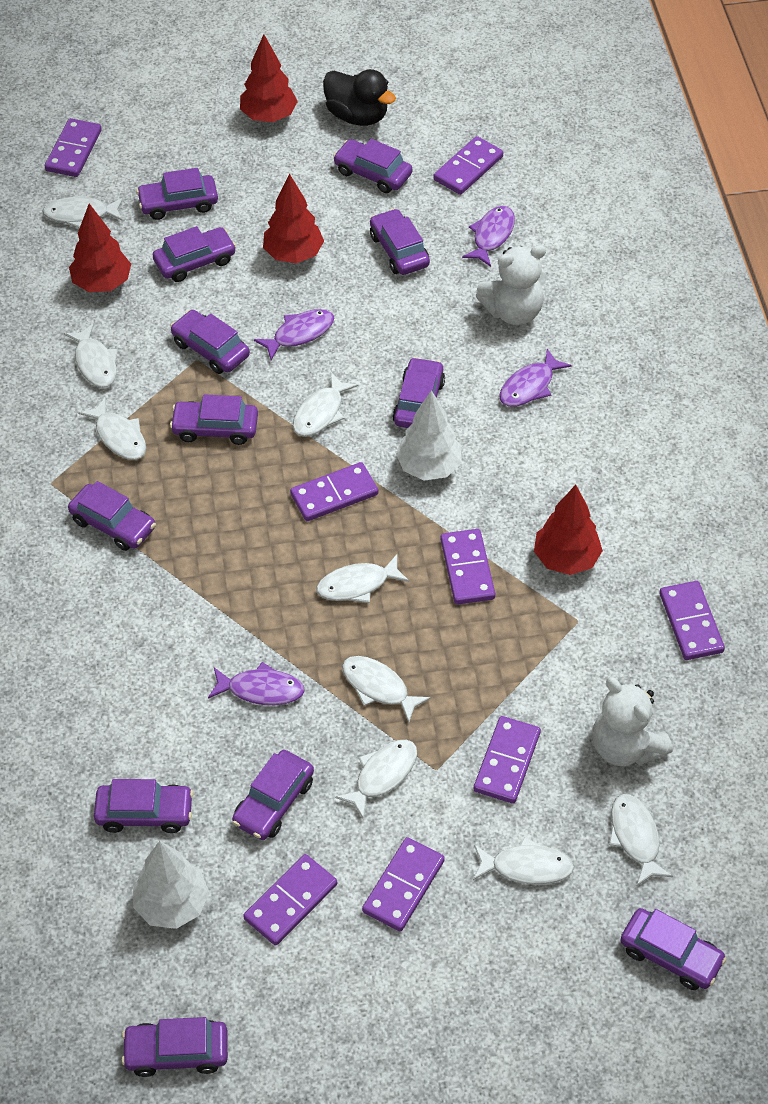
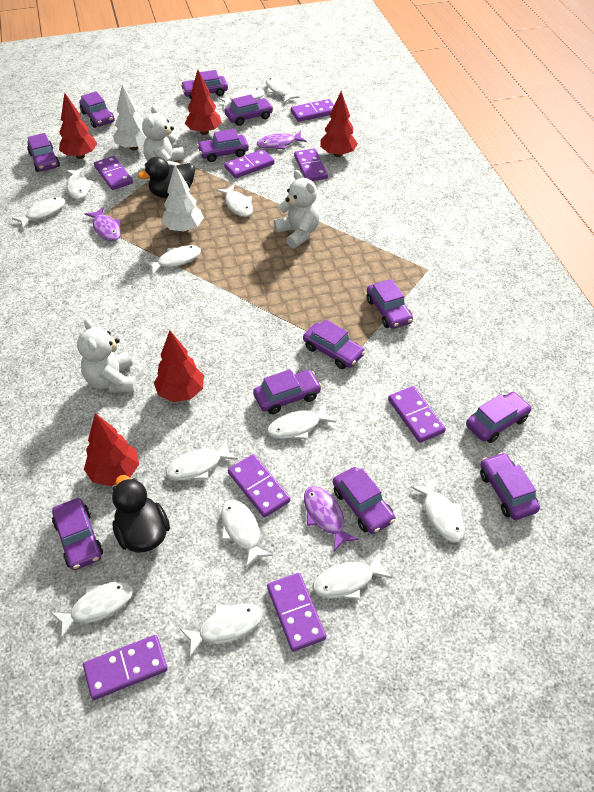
black duck: [323,69,396,126] = 1 -> [112,475,170,553] [138,157,195,198] = 2
purple fish: [208,662,305,705] [254,309,334,360] [462,206,515,267] [499,349,572,407] = 4 -> [85,207,121,241] [257,131,307,150] [304,486,359,551] = 3
red tree: [69,203,131,292] [240,34,298,122] [263,174,324,263] [534,485,603,575] = 4 -> [59,93,97,159] [84,413,139,486] [154,331,204,402] [185,70,222,135] [320,91,358,157] = 5
white fish: [42,197,123,228] [64,323,118,388] [78,397,146,460] [293,373,358,437] [316,555,409,603] [335,740,417,819] [342,656,431,722] [473,837,574,885] [609,794,673,886] = 9 -> [12,197,65,229] [51,581,133,639] [66,167,94,200] [144,245,201,275] [166,439,238,481] [180,604,263,657] [216,184,253,217] [219,88,265,107] [221,500,273,568] [266,77,300,103] [267,403,336,440] [313,552,392,600] [411,478,465,543] = 13
white teddy bear: [476,245,547,325] [592,677,673,766] = 2 -> [77,318,136,393] [142,105,185,166] [274,170,320,248] = 3

